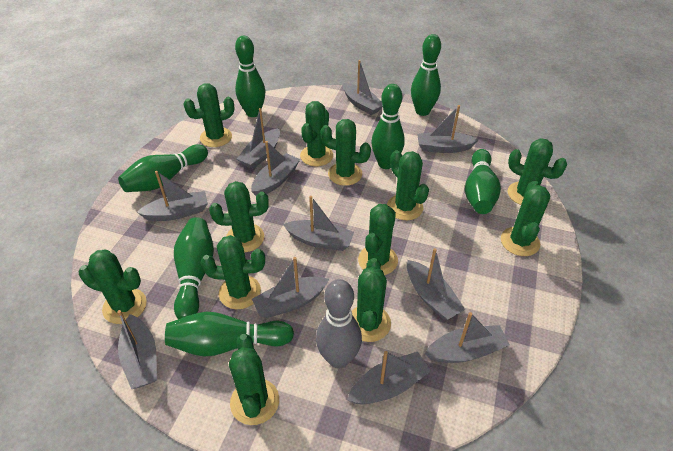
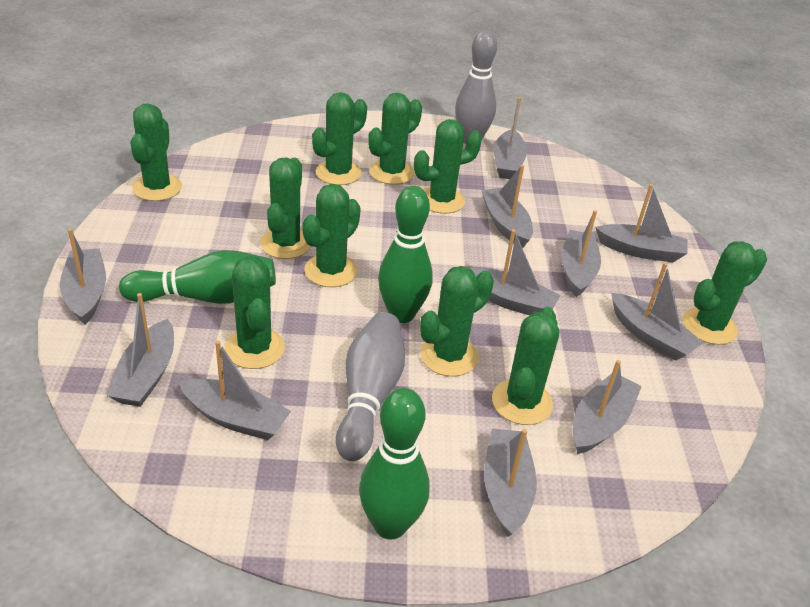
green bowling pin: [118,144,208,192] [165,312,294,356] [174,217,214,319] [235,36,265,117] [371,84,405,169] [411,34,441,116] [465,149,501,214] = 7 -> [119,250,276,304] [359,388,430,539] [378,186,433,323] = 3
green cactus: [79,249,147,324] [184,83,235,147] [200,235,265,309] [209,181,269,252] [229,334,279,425] [300,101,333,166] [321,119,371,186] [352,258,391,342] [358,204,398,275] [387,150,429,220] [501,181,550,256] [508,138,567,205] = 12 -> [130,104,182,201] [225,256,285,369] [260,158,311,259] [303,184,361,287] [312,92,367,185] [368,93,422,185] [414,119,482,214] [420,266,494,376] [492,307,559,425] [683,241,767,345] = 10
grey bowling pin: [316,279,362,368] = 1 -> [336,312,405,461] [455,30,497,144] = 2

